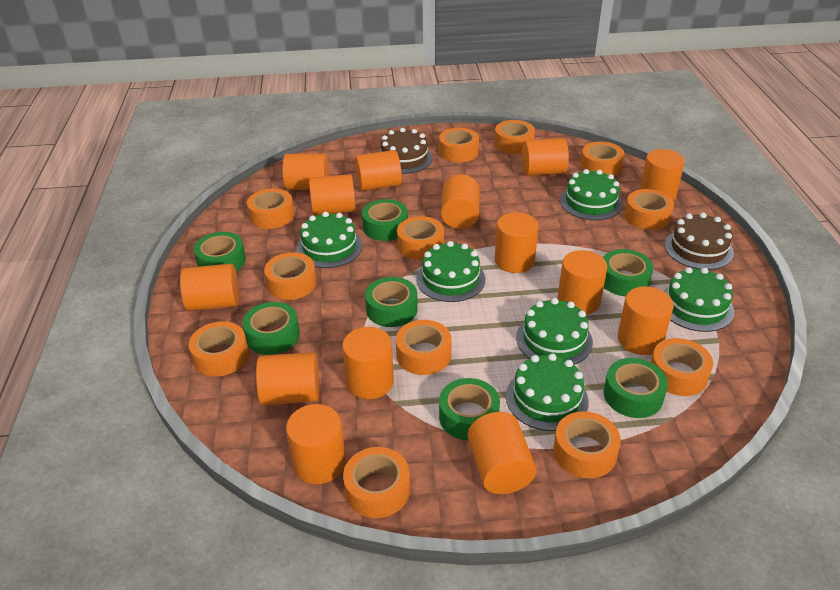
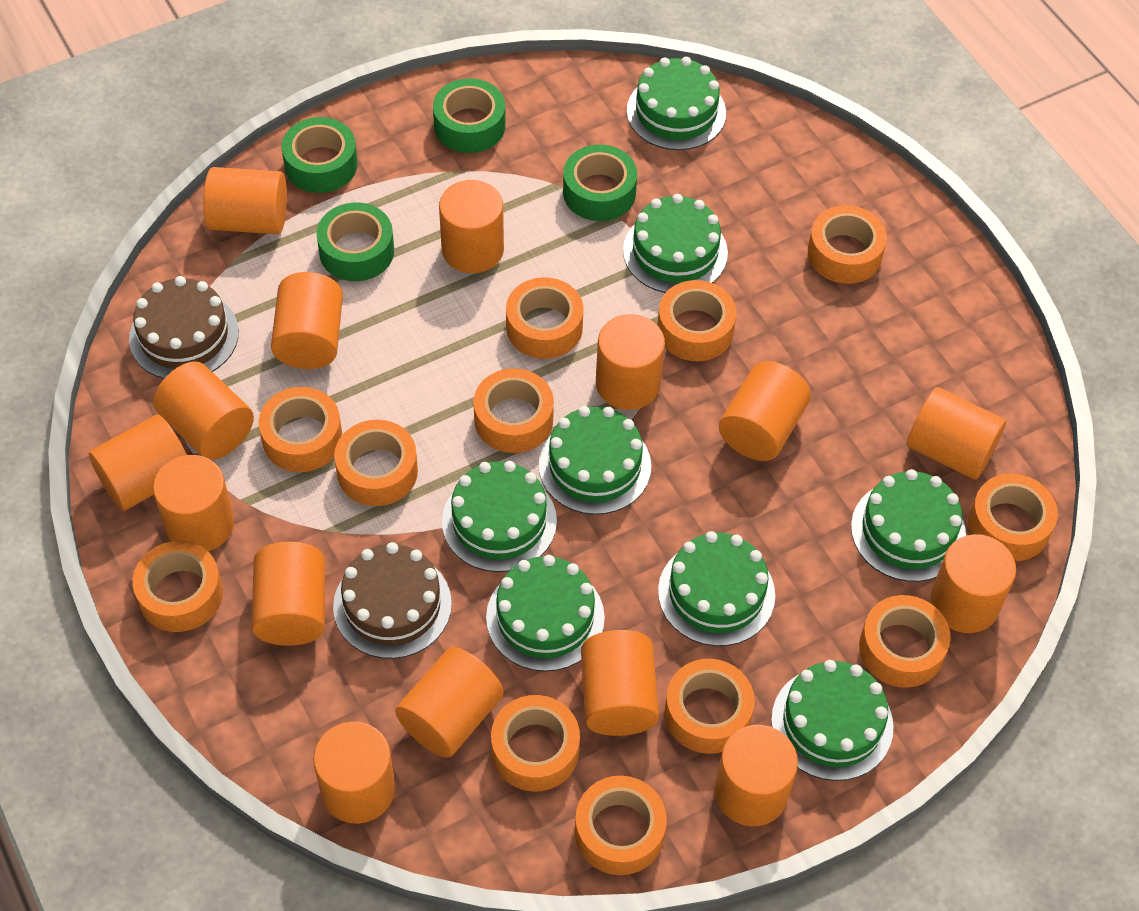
green cake: [297,212,362,268] [416,241,485,302] [506,354,589,431] [516,298,593,365] [560,169,622,220] [663,267,734,332] = 6 -> [442,461,557,572] [486,555,605,672] [539,406,651,515] [623,194,728,293] [627,57,726,150] [658,531,775,646] [771,660,894,781] [851,469,966,582] = 8
green tape: [194,232,246,272] [243,302,300,355] [362,199,408,241] [365,277,418,327] [439,378,500,441] [603,249,653,296] [604,358,668,418] = 7 -> [282,117,358,193] [316,203,394,281] [433,78,506,153] [563,145,637,221] = 4
orange cylinder: [180,264,239,311] [256,352,319,405] [283,153,329,190] [286,404,346,484] [309,174,356,215] [342,327,394,399] [355,150,402,191] [441,174,479,229] [468,412,536,494] [495,212,539,273] [522,138,569,176] [558,250,607,315] [618,286,674,355] [640,149,685,200] = 14 -> [89,415,187,511] [153,361,254,460] [153,455,234,551] [203,167,287,234] [252,541,325,646] [271,272,343,369] [313,721,395,824] [395,647,504,758] [439,180,504,273] [581,630,659,736] [596,314,665,410] [715,725,798,826] [719,361,811,461] [907,387,1006,480] [930,534,1016,633] = 15

